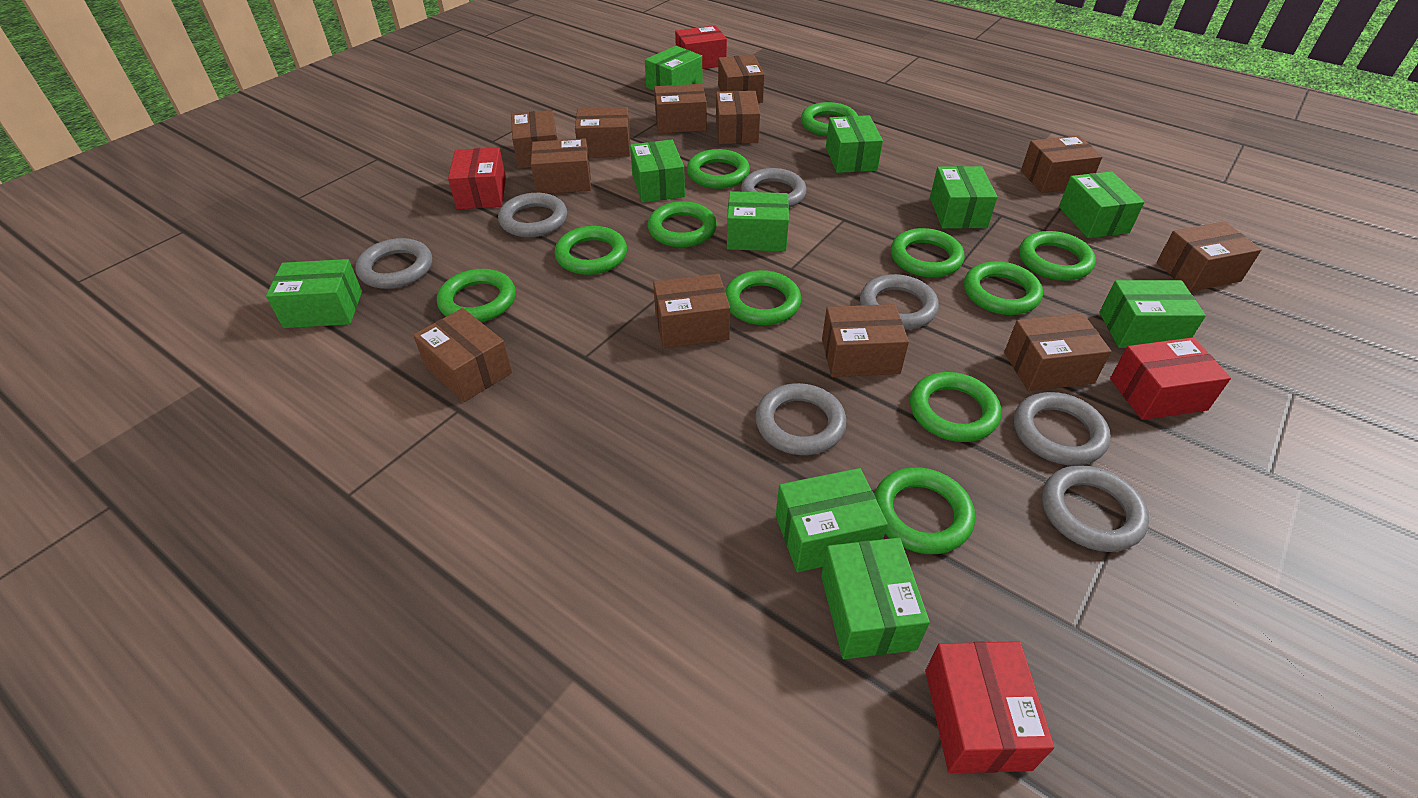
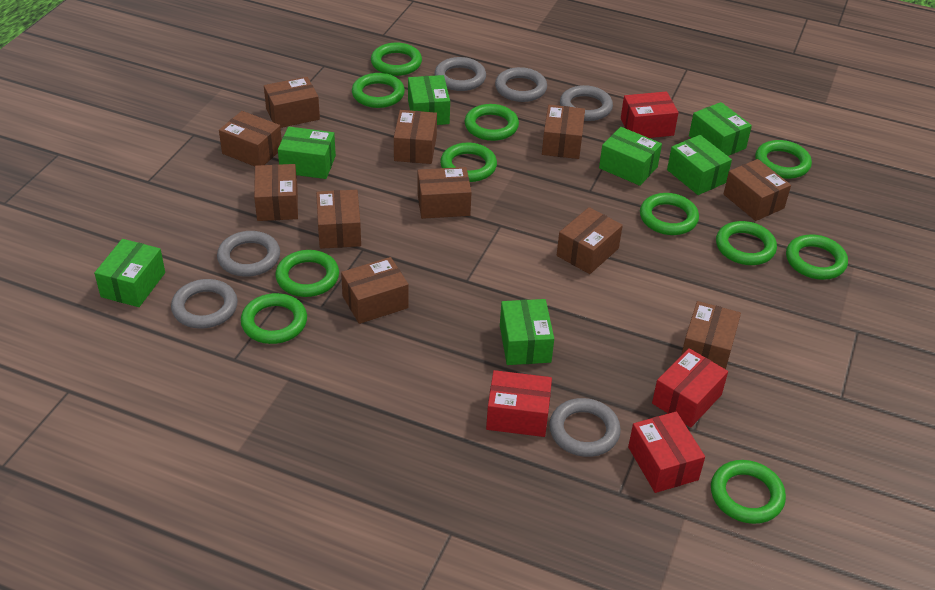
brown box: [413,308,512,402] [511,110,557,168] [531,138,591,194] [575,107,630,158] [653,274,730,348] [654,84,707,133] [716,91,760,144] [718,55,765,103] [822,304,909,377] [1004,313,1112,391] [1021,135,1102,193] [1157,221,1262,292] = 12 -> [219,111,282,166] [254,164,298,221] [264,77,320,128] [316,190,361,249] [341,257,409,324] [394,110,437,164] [417,167,472,219] [542,105,585,159] [557,207,623,274] [681,301,741,369] [724,159,791,221] = 11
green box: [266,259,362,328] [630,140,685,203] [645,46,702,90] [727,191,789,252] [776,468,888,572] [821,538,930,659] [826,115,883,173] [930,166,997,229] [1059,171,1145,238] [1099,280,1206,348] = 10 -> [94,239,165,307] [278,127,336,179] [408,75,450,125] [500,299,554,365] [599,127,662,186] [667,135,732,195] [689,102,752,156] = 7
grey ring: [356,238,432,289] [498,193,567,237] [741,168,807,208] [755,383,846,455] [860,274,939,330] [1014,392,1111,466] [1042,465,1149,552] = 7 -> [171,279,238,329] [217,231,280,277] [434,57,486,91] [495,67,547,102] [549,398,621,457] [560,85,613,121] = 6

